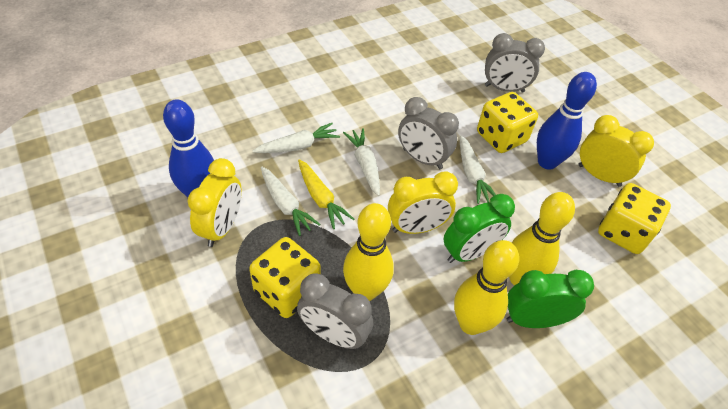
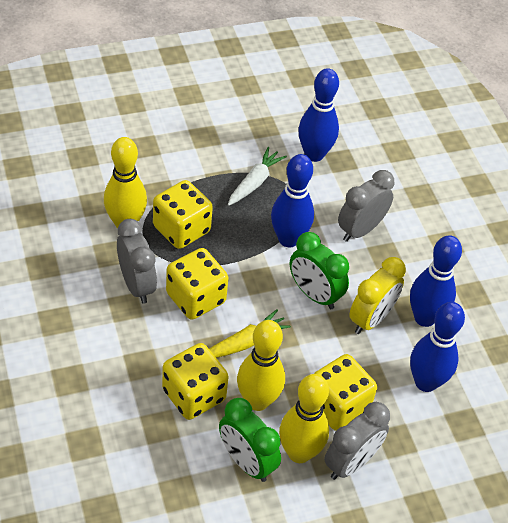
blue bowling pin: [163,100,214,197] [537,72,597,170] = 2 -> [271,154,314,247] [298,68,339,162] [410,235,462,327] [410,302,465,392] = 4
white carrot: [253,123,340,153] [261,167,320,236] [343,128,380,196] [460,135,496,204] = 4 -> [228,147,287,206] = 1
yellow clock: [188,158,242,247] [388,171,458,234] [579,115,654,187] = 3 -> [349,257,406,334] = 1
yellow dice: [249,237,321,318] [477,92,538,153] [598,183,671,254] = 3 -> [153,180,213,249] [162,343,229,420] [166,248,229,320] [314,354,377,431] = 4

